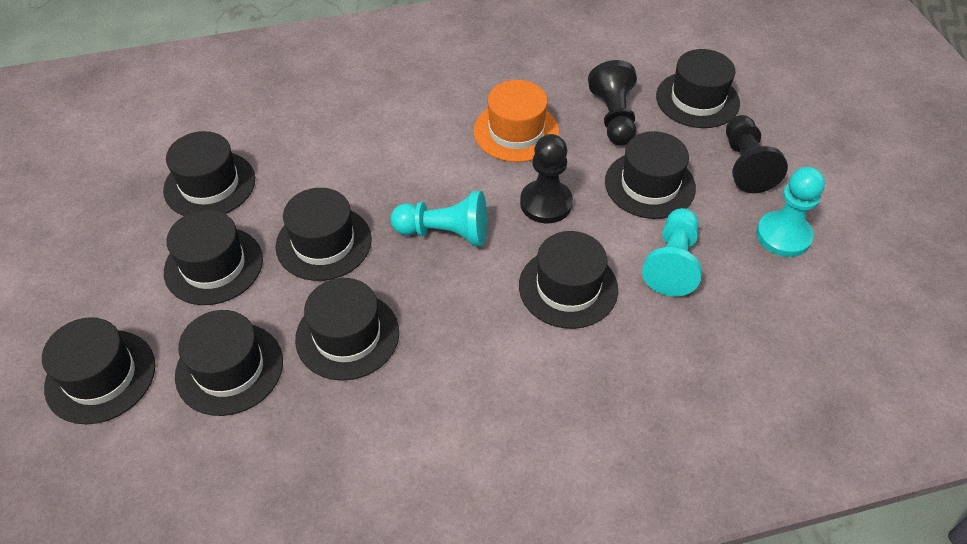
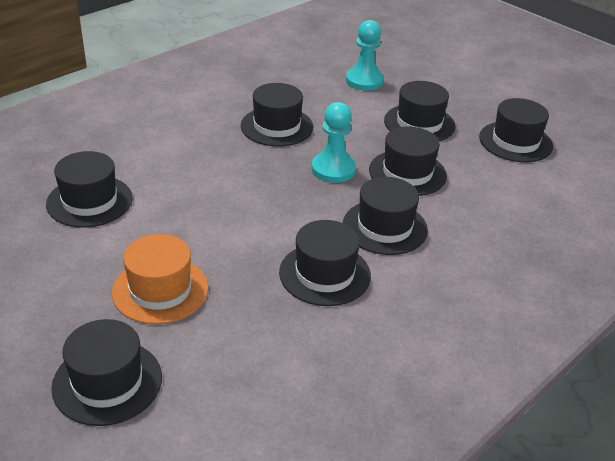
black hat: [42,317,155,424] [163,131,255,216] [164,210,263,305] [175,310,283,416] [275,188,372,281] [295,278,399,381] [519,231,618,329] [605,131,696,219] [656,49,740,128] = 9 -> [46,151,133,228] [51,319,162,426] [241,83,314,147] [279,220,371,306] [343,177,428,255] [369,126,447,196] [384,81,455,141] [479,98,553,162] = 8
black pawn: [520,134,573,223] [588,60,637,146] [726,115,788,193] = 3 -> none = 0
turquoise pawn: [391,191,487,246] [642,208,702,296] [756,167,825,257] = 3 -> [312,102,356,183] [346,20,384,91] = 2

